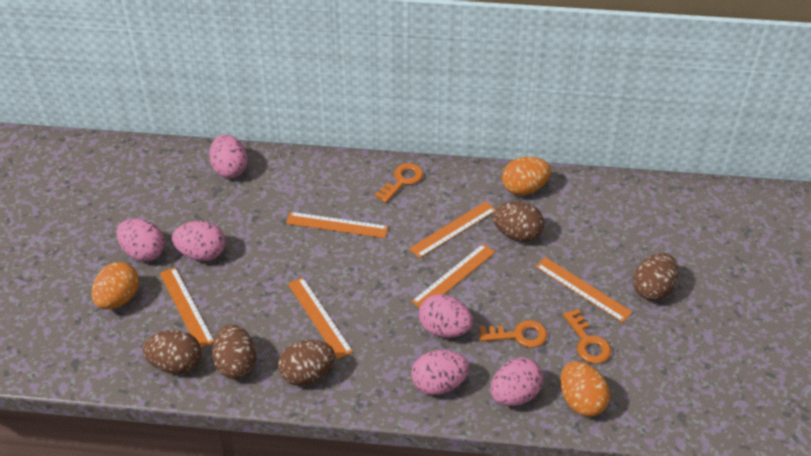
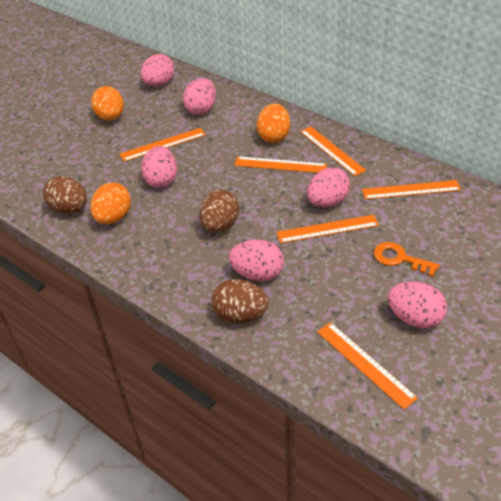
brown egg: [143,330,201,374] [212,324,256,379] [278,340,335,386] [492,202,544,242] [633,253,679,300] = 5 -> [43,176,87,214] [200,189,239,233] [211,279,269,323] = 3
orange key: [375,163,423,203] [479,320,547,348] [563,309,611,364] = 3 -> [374,242,439,277] = 1

